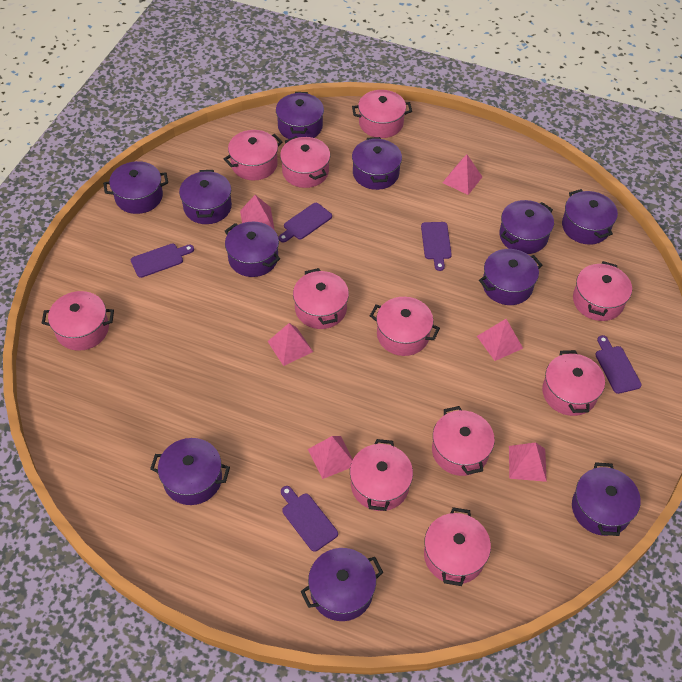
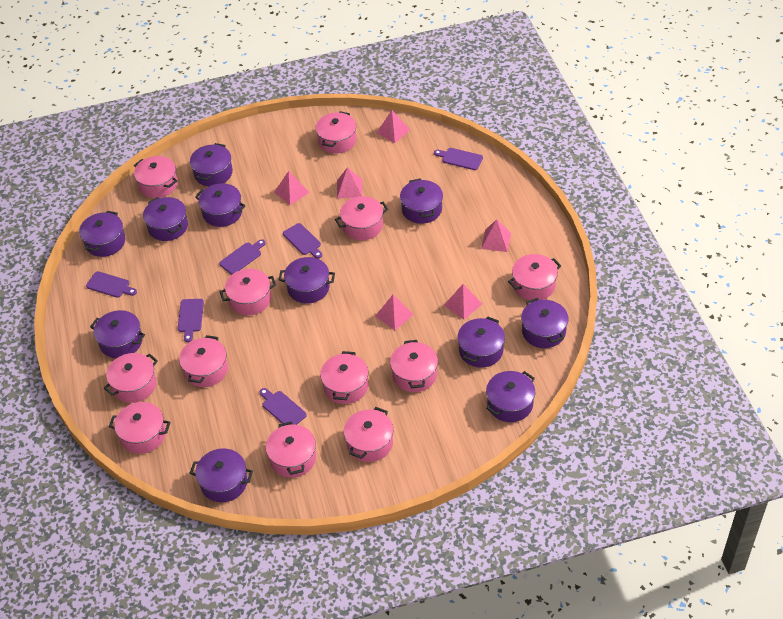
pink pot: [42,291,114,351] [224,130,282,180] [280,136,330,188] [293,268,349,329] [350,439,413,511] [352,90,412,138] [370,297,440,356] [424,507,491,586] [432,406,495,476] [542,350,605,416] [573,261,632,321] = 11 -> [104,353,158,403] [109,402,170,454] [134,156,178,198] [179,335,228,387] [219,269,276,315] [266,421,316,478] [315,111,356,153] [320,351,368,404] [335,196,388,240] [344,407,394,462] [390,340,438,392] [508,254,561,300] = 12
purple cutting board: [131,244,194,278] [278,203,332,242] [281,486,338,552] [421,222,452,271] [595,335,642,394] = 5 -> [86,271,137,298] [178,299,204,342] [219,239,266,274] [260,388,307,425] [283,223,322,259] [434,148,483,170] = 6

